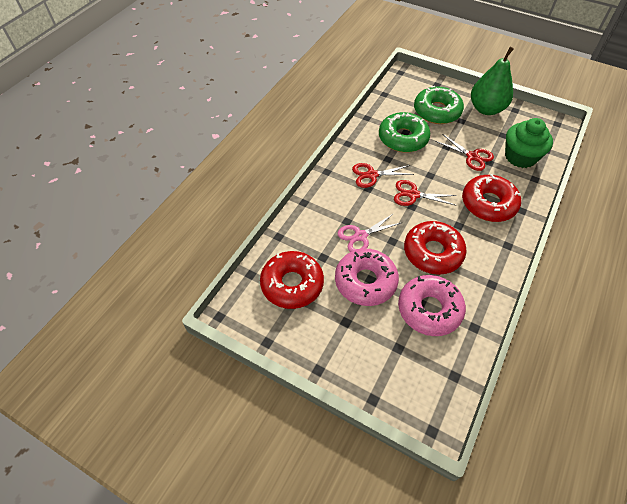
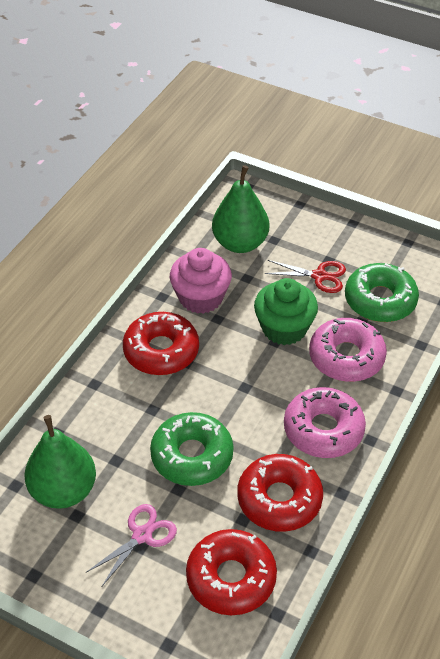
green pear: [471,47,514,115] = 1 -> [24,415,96,509] [212,165,269,253] = 2
pink cupcake: none = 0 -> [170,248,232,314] = 1
red scissors: [352,163,414,188] [394,180,457,206] [435,134,494,171] = 3 -> [265,260,346,293] = 1

